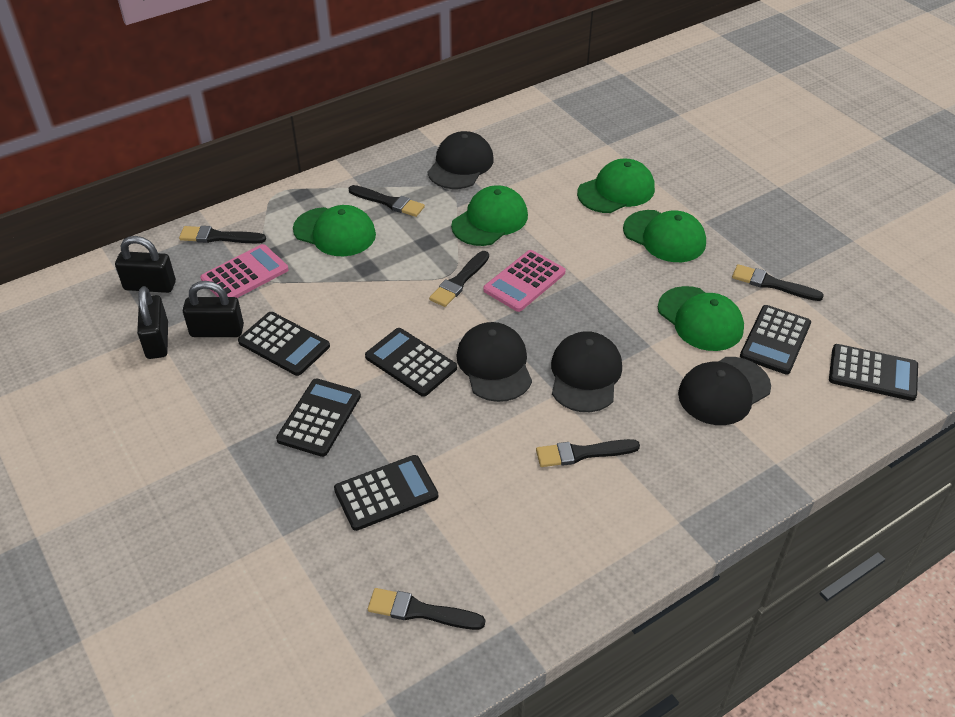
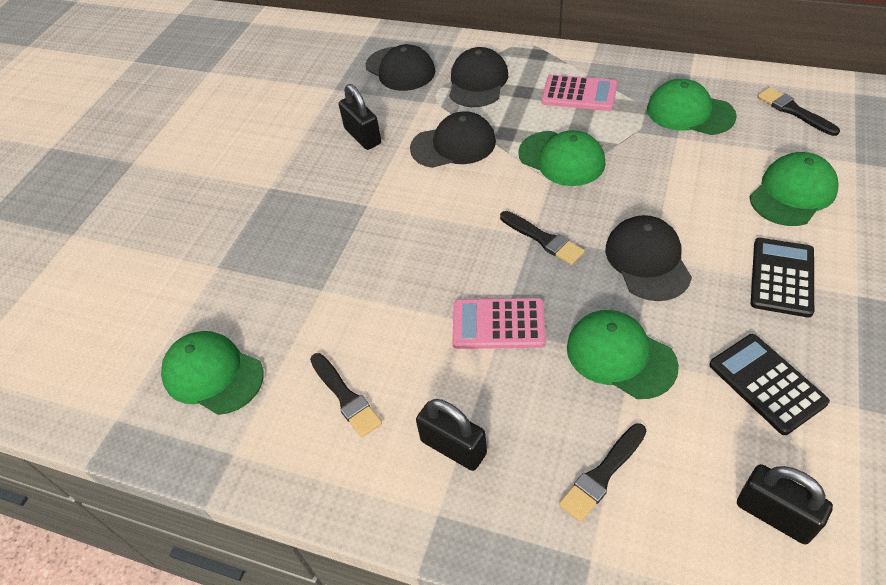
black brush: [179,226,266,243] [348,185,425,217] [368,588,485,630] [429,251,489,307] [536,439,640,467] [732,264,824,301] = 6 -> [310,353,382,437] [500,211,585,265] [559,423,646,522] [757,87,840,136] = 4
black calculator: [238,312,330,376] [276,378,361,457] [334,455,438,531] [365,328,457,397] [740,305,811,375] [829,344,918,401] = 6 -> [709,334,830,435] [751,238,814,317] = 2

